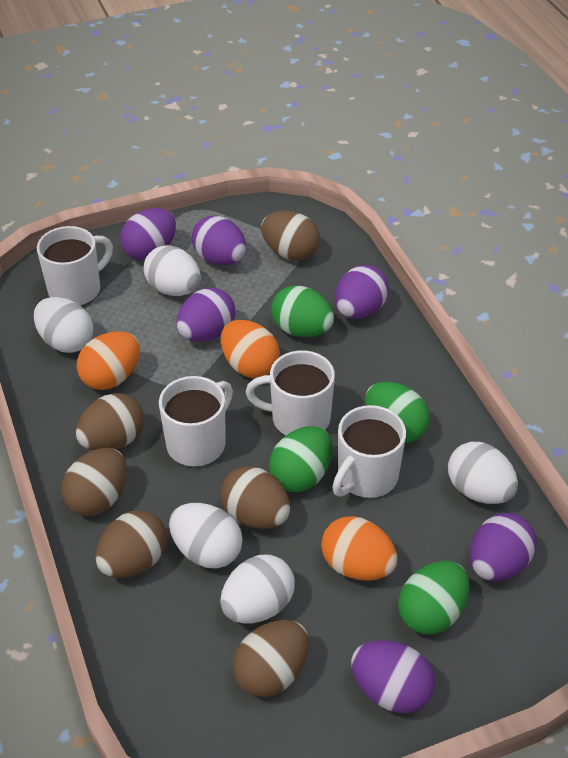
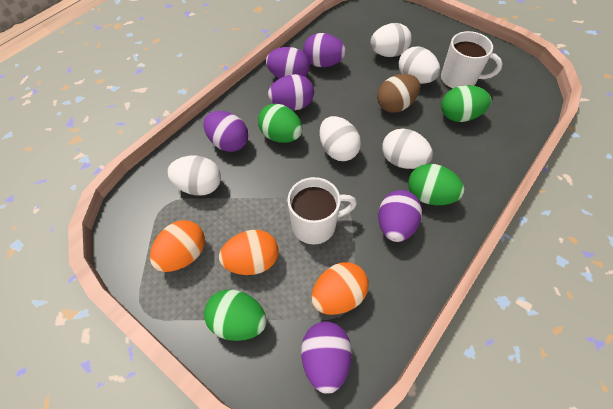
brown egg: [61,448,127,516] [76,393,144,450] [95,510,167,578] [221,466,290,529] [233,620,309,697] [261,211,320,261] = 6 -> [377,74,420,113] = 1
white mug: [37,226,113,306] [159,376,233,467] [246,350,335,435] [332,405,406,498] = 4 -> [287,177,357,245] [441,31,503,89] = 2

